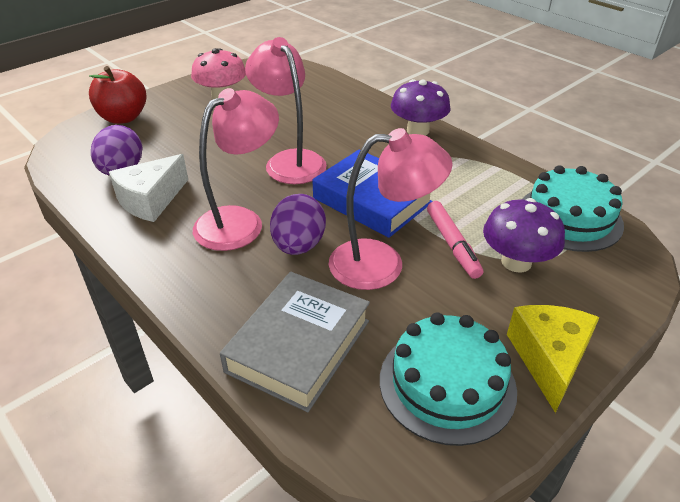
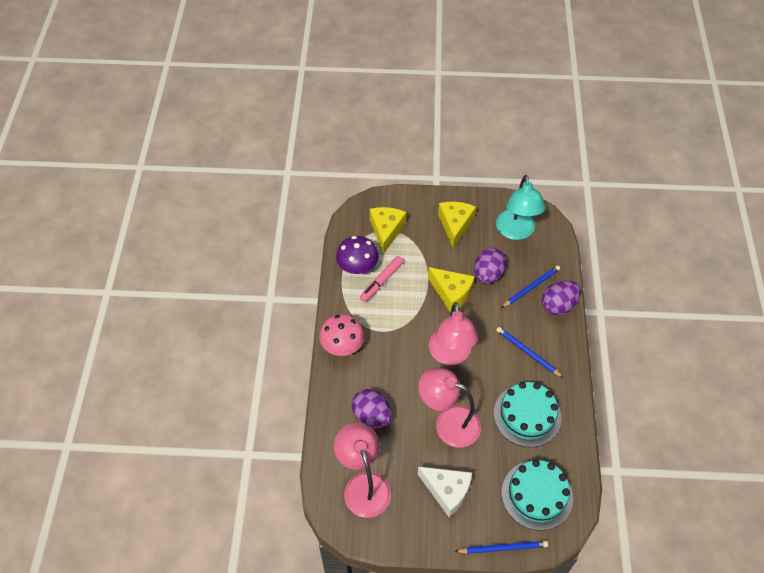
blue book: [313,149,433,238] = 1 -> none = 0
blue pencil: none = 0 -> [455,541,548,554] [496,327,564,378] [501,265,560,308] = 3
grey book: [220,272,370,412] = 1 -> none = 0
purple egg: [91,125,143,175] [270,194,326,255] = 2 -> [352,389,392,428] [474,248,507,284] [542,281,581,315] = 3
purple mushroom: [391,79,451,136] [483,198,565,272] = 2 -> [336,236,379,274] = 1
red apple: [89,66,147,124] = 1 -> none = 0
turquoise lamp: none = 0 -> [496,175,546,240] = 1
yellow cheese: [507,305,600,413] = 1 -> [370,207,407,254] [428,267,475,313] [438,202,476,248] = 3

